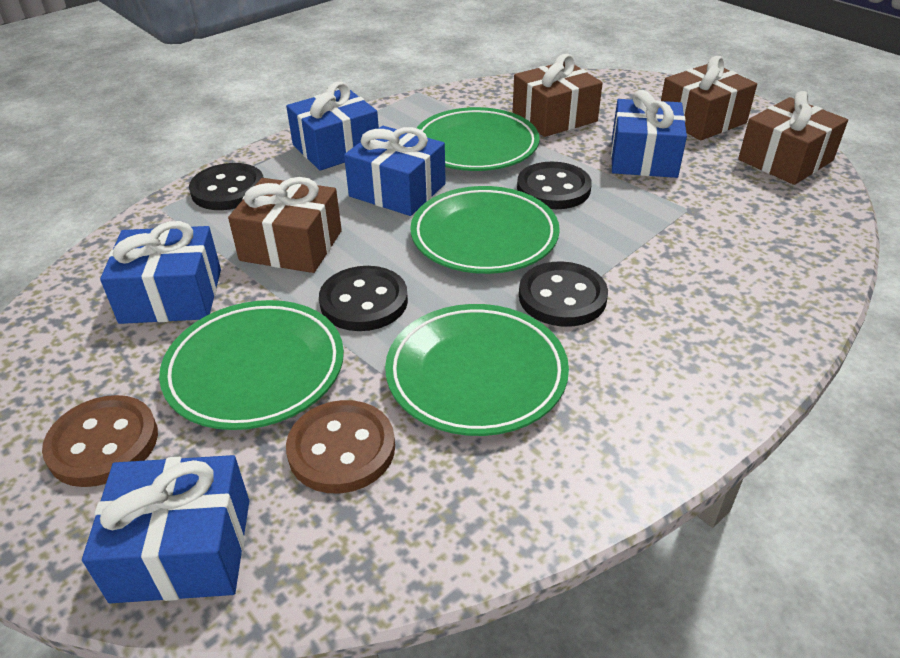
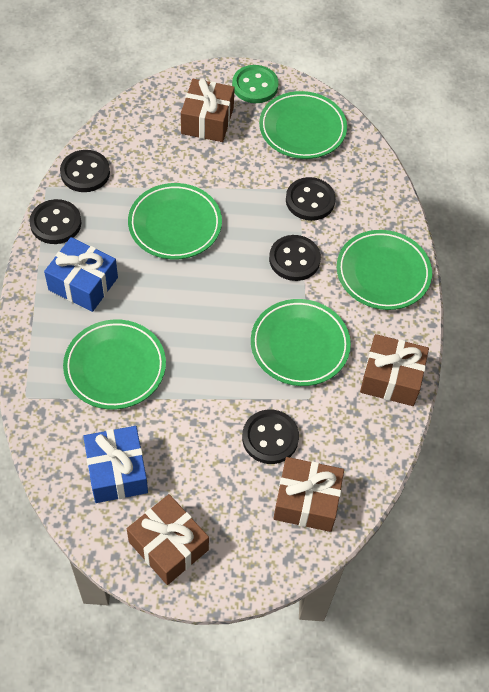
black button: [189,163,264,210] [319,266,408,331] [517,162,592,209] [519,261,608,327] = 4 -> [30,199,81,244] [60,150,110,192] [242,409,299,464] [269,235,321,281] [286,177,336,221] = 5
blue gift: [82,455,249,603] [100,221,221,324] [286,82,379,171] [344,126,446,216] [611,90,687,178] = 5 -> [44,237,118,312] [83,426,148,503] = 2
brown button: [42,395,158,487] [286,400,395,493] = 2 -> none = 0
green button: none = 0 -> [232,65,279,103] = 1
green plate: [159,300,344,430] [385,304,569,436] [410,186,560,274] [417,107,540,171] = 4 -> [63,319,166,410] [128,183,222,259] [251,299,351,386] [259,91,347,159] [337,230,432,310] = 5

